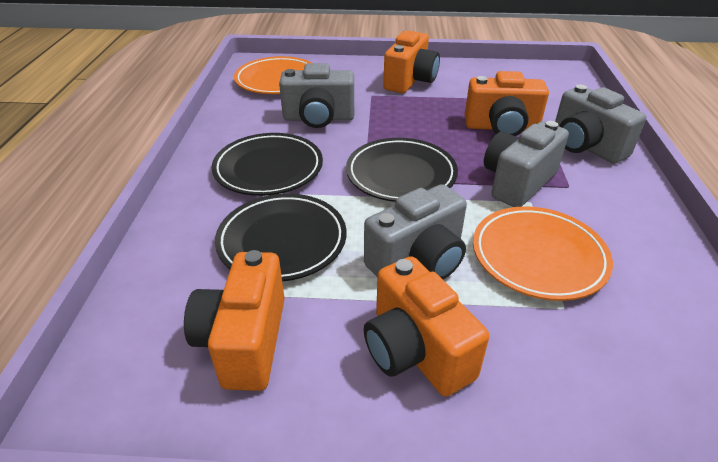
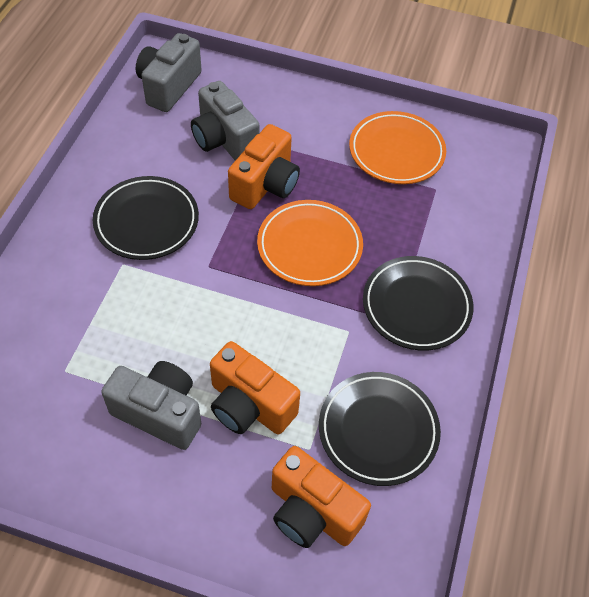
grey camera: [279,63,354,128] [364,184,467,279] [484,121,569,207] [555,84,647,164] = 4 -> [101,361,201,450] [136,33,202,112] [191,81,260,161] = 3
orange camera: [184,250,285,391] [364,256,489,397] [383,31,440,93] [465,71,549,136] = 4 -> [210,341,300,434] [228,124,300,209] [272,446,371,548] = 3

